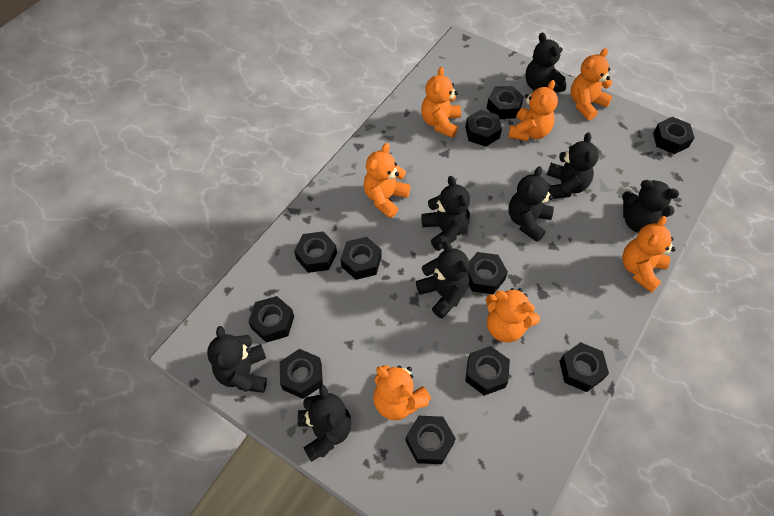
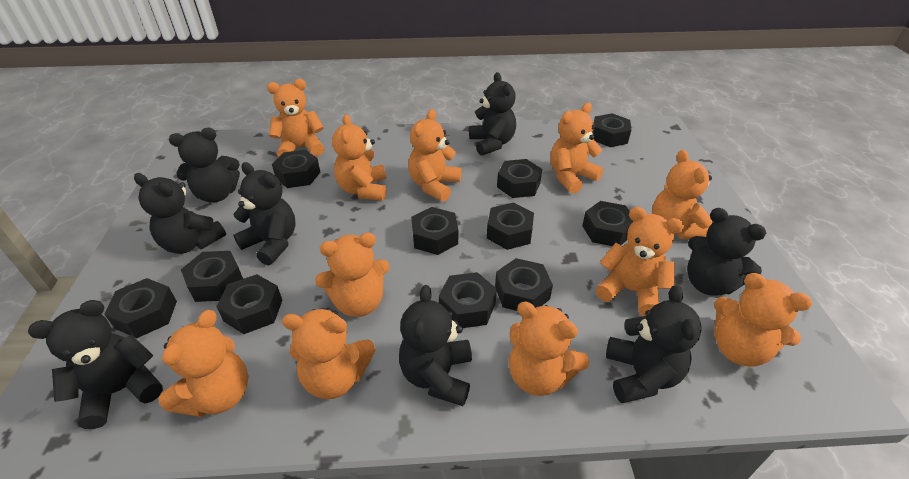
orange teddy bear: [363,143,410,218] [373,365,431,420] [421,67,461,138] [486,288,540,342] [508,80,558,141] [571,48,613,121] [622,216,676,293] = 7 -> [158,310,248,417] [267,79,324,157] [282,307,375,399] [315,233,390,317] [332,114,386,201] [408,109,462,202] [509,302,589,396] [551,103,603,194] [596,207,684,316] [652,150,713,239] [714,273,812,367] = 11

